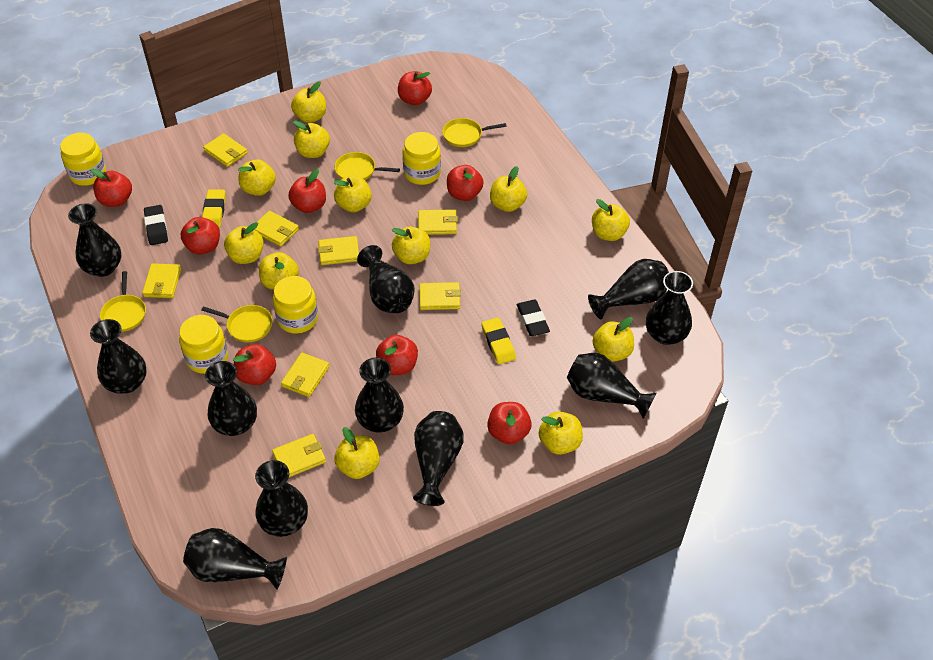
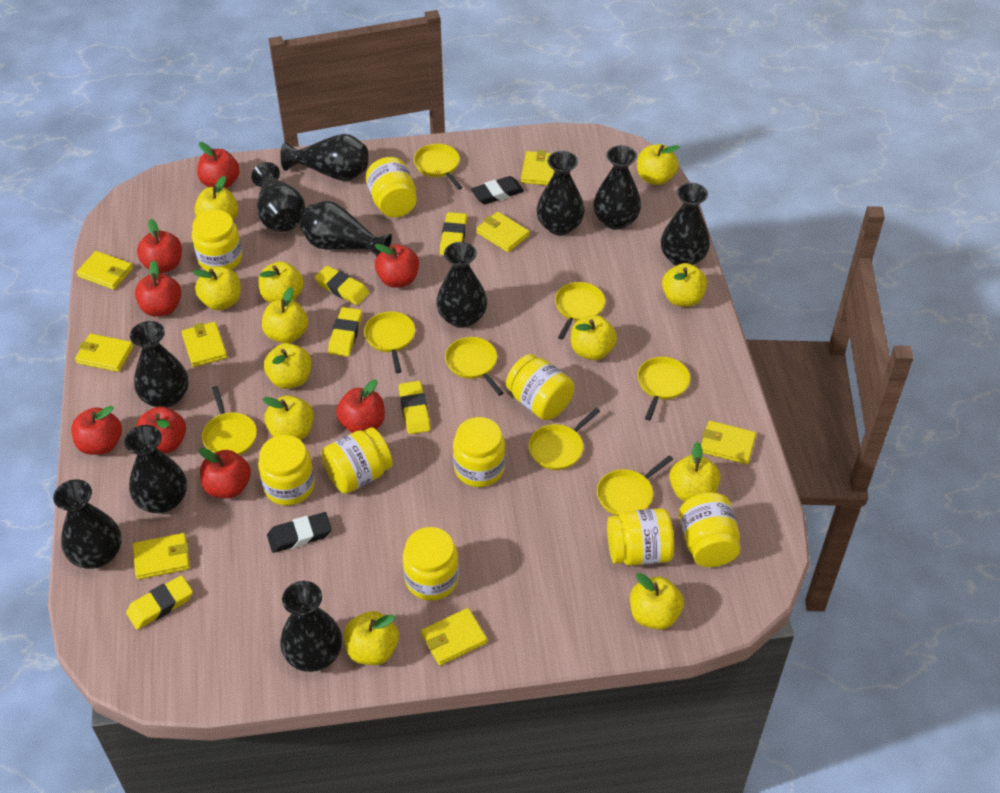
yellow eraser: [202,190,226,227] [482,318,516,364] = 2 -> [126,575,193,629] [315,266,369,305] [328,307,362,357] [399,381,431,434] [440,212,467,255] = 5
yellow jar: [60,133,106,186] [179,315,228,374] [273,276,318,334] [402,132,441,185] = 4 -> [192,210,242,270] [258,435,315,505] [321,427,393,494] [366,157,417,217] [403,527,459,601] [453,417,505,487] [506,354,574,420] [607,508,674,566] [679,492,741,567] = 9
yellow pan: [100,271,146,332] [201,305,273,342] [335,152,400,180] [442,118,507,147] = 4 -> [202,386,257,455] [364,311,415,373] [414,144,462,190] [445,337,504,396] [528,408,600,470] [555,282,605,340] [597,455,673,516] [637,357,690,420] = 8

